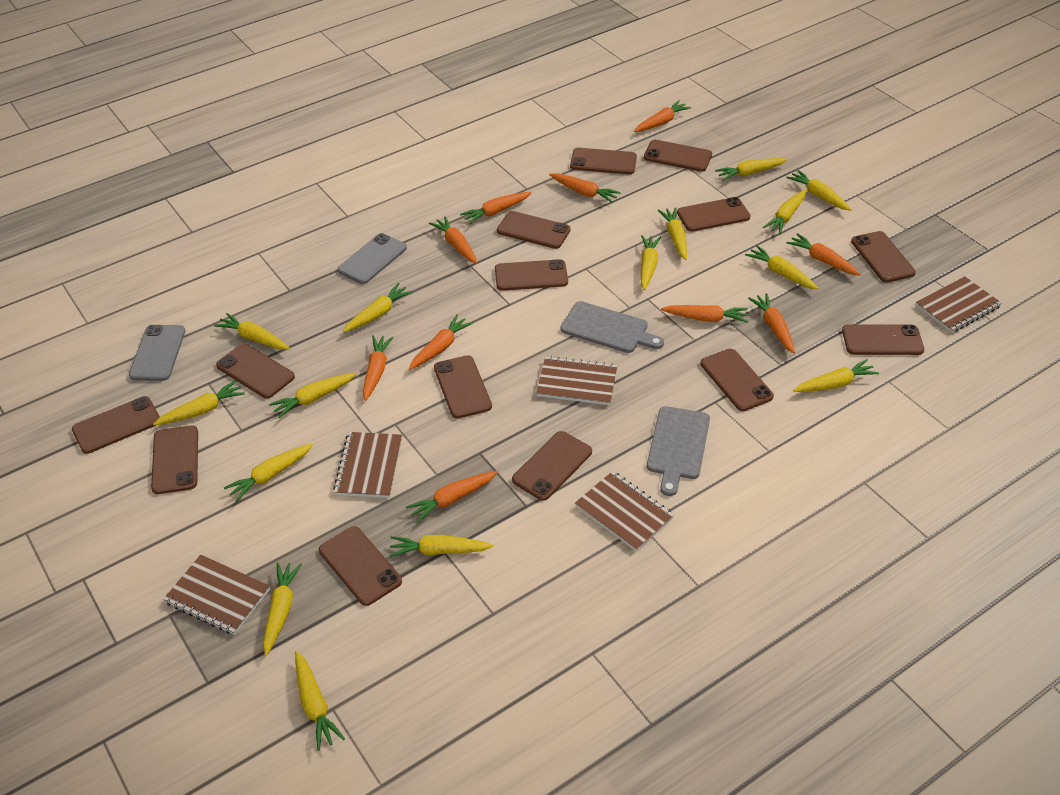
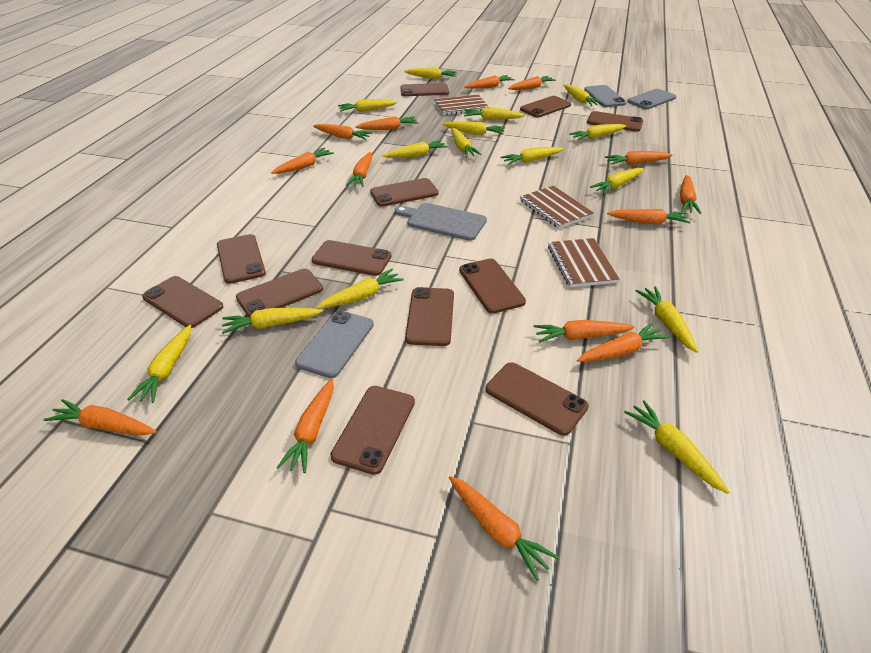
brown notebook: [163,555,270,635] [333,432,402,498] [536,356,617,405] [575,471,674,551] [916,276,1002,333] = 5 -> [434,95,489,115] [520,186,594,228] [548,238,620,287] = 3
brown phone: [72,396,160,454] [151,425,198,494] [216,343,295,399] [319,526,402,606] [434,355,492,418] [495,259,568,291] [497,211,571,249] [512,431,592,501] [570,148,637,174] [644,140,712,172] [677,197,751,232] [700,349,774,411] [842,324,924,355] [851,231,916,283] = 14 -> [142,276,223,328] [217,234,266,284] [236,269,323,318] [312,240,392,276] [330,386,415,475] [370,178,439,207] [400,83,449,96] [405,287,454,346] [459,259,526,314] [485,362,589,436] [520,96,571,117] [587,111,643,132] = 12
grey cutting board: [560,301,664,353] [647,406,710,496] = 2 -> [395,203,487,241] = 1
grey phone: [129,325,185,381] [338,233,407,284] = 2 -> [295,310,374,378] [584,85,627,107] [627,89,676,109] = 3
orange carrot: [363,335,394,401] [406,471,498,523] [409,314,473,370] [429,216,478,264] [460,192,531,225] [549,173,621,203] [634,100,691,132] [661,305,748,323] [748,293,795,354] [786,233,861,276] = 10 -> [44,399,157,436] [271,148,334,174] [276,378,334,473] [313,124,373,140] [346,152,372,187] [356,116,418,130] [449,476,559,581] [464,75,515,89] [508,76,556,90] [533,320,635,343] [577,322,669,362] [605,151,672,165] [607,209,690,224] [680,175,701,214] = 14

